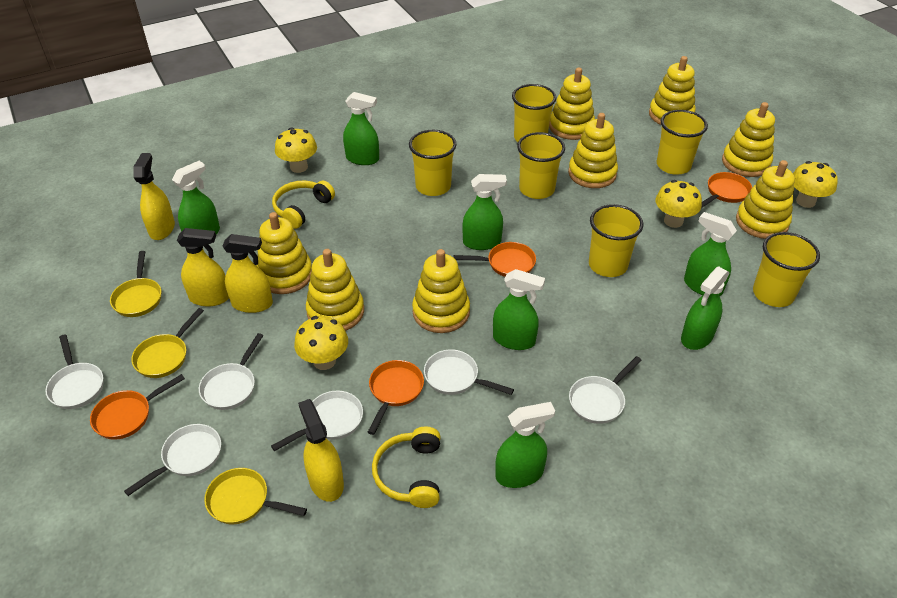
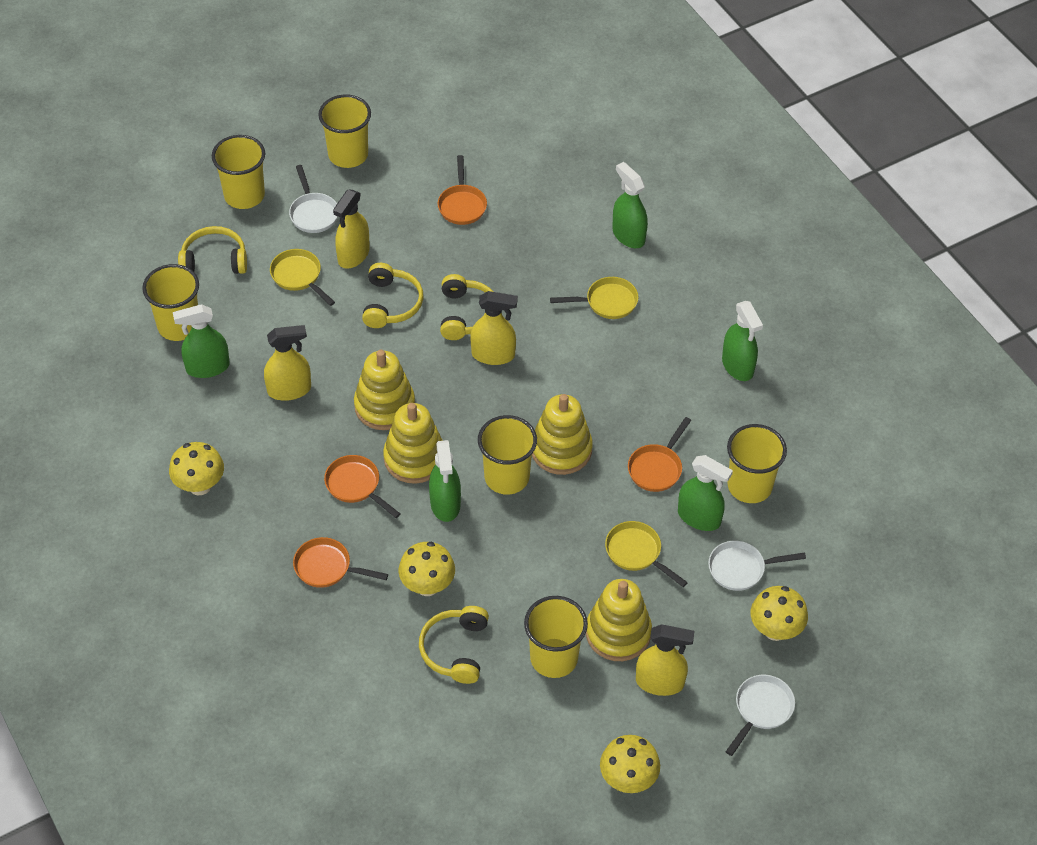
green spray bottle: [172,161,220,235] [343,92,379,165] [462,174,507,250] [493,269,545,350] [495,402,555,488] [681,266,729,350] [684,212,737,296] = 7 -> [173,304,230,378] [429,440,461,522] [612,162,648,248] [678,455,733,531] [722,301,763,381] = 5
white pan: [45,334,103,409] [124,424,221,496] [199,333,263,410] [271,391,363,451] [424,349,514,395] [569,356,642,424] = 6 -> [289,165,338,233] [708,541,806,591] [726,675,795,756] = 3
yellow headphones: [272,180,335,229] [372,426,440,508] = 2 -> [178,226,247,274] [362,263,423,328] [419,606,489,684] [440,274,493,340] = 4
yellow stacking toy: [256,212,312,294] [306,249,364,331] [412,249,470,333] [549,68,595,140] [568,113,618,188] [649,56,696,125] [722,102,775,177] [736,160,795,239] = 8 -> [354,350,415,430] [383,403,443,484] [532,394,593,475] [586,579,652,661] = 4

